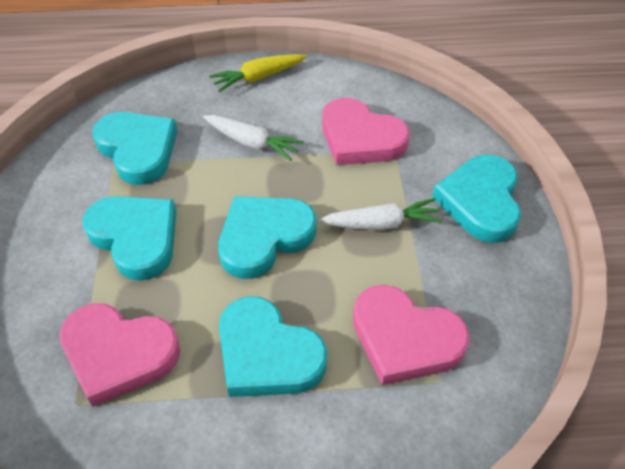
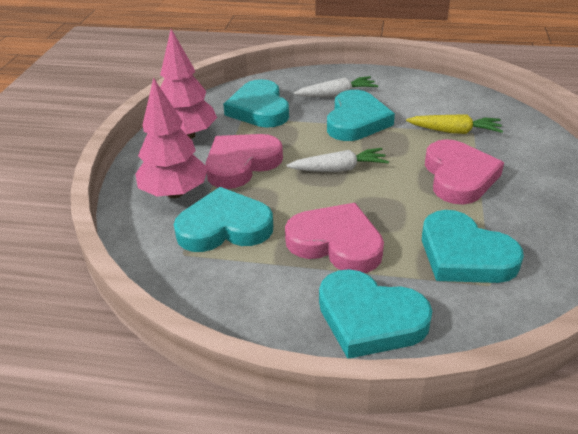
pink tree: none = 0 -> [136,77,208,198] [160,29,217,139] = 2

